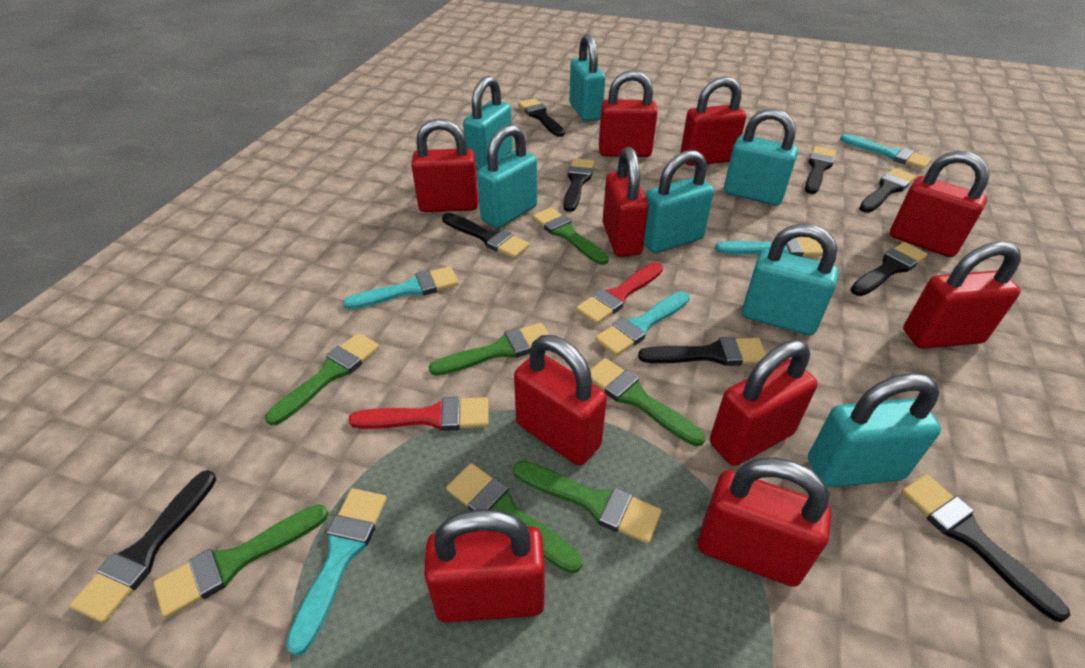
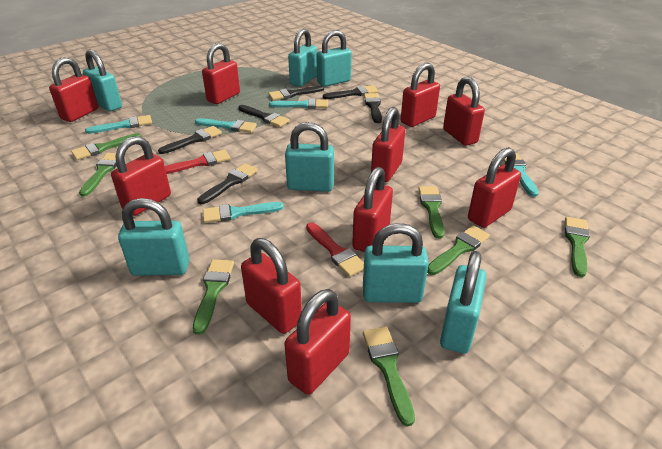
black brush: [69,470,216,623] [442,213,530,258] [518,99,565,137] [564,158,595,212] [638,337,766,366] [805,146,836,194] [851,242,928,296] [859,168,916,213] [901,474,1070,622] = 9 -> [158,126,222,154] [197,163,258,204] [238,105,289,127] [268,86,324,100] [323,85,379,99] [364,93,382,123] = 6

